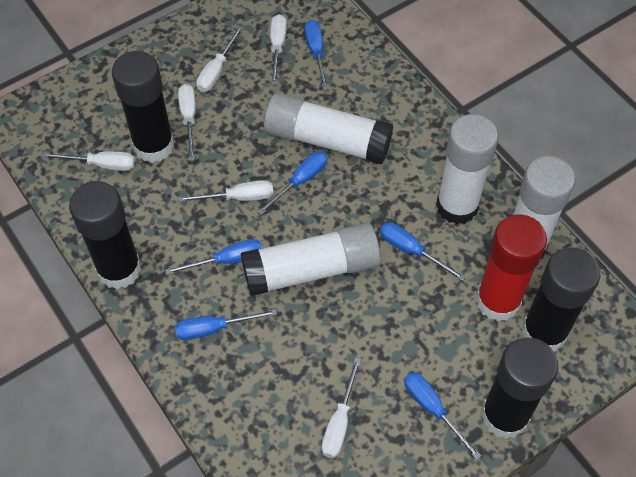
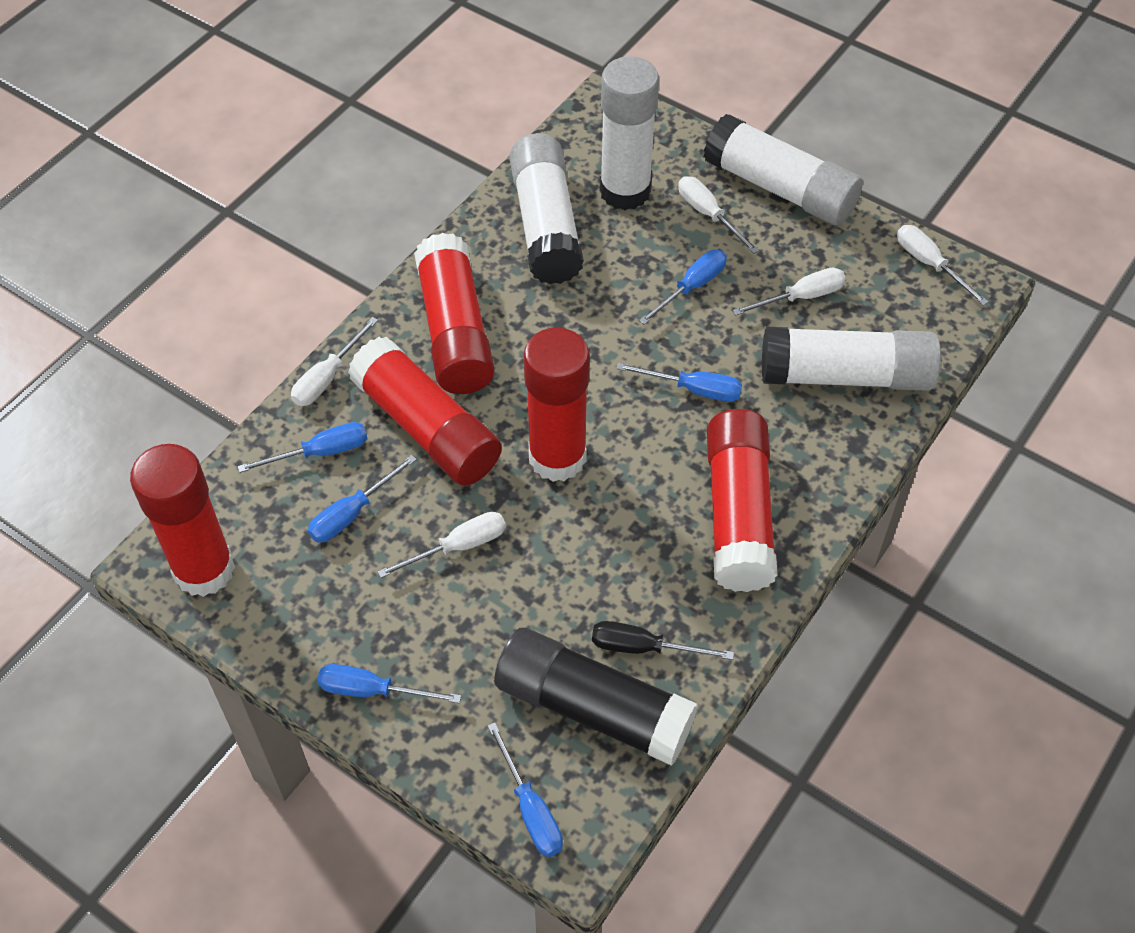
black glue stick: [69,181,141,289] [112,51,174,163] [481,338,559,439] [522,248,600,352] = 4 -> [494,628,698,766] = 1
black screwdriver: none = 0 -> [592,621,734,660] = 1
red glue stick: [476,214,547,322] = 1 -> [130,444,235,597] [348,337,502,486] [414,233,495,394] [523,328,590,482] [707,409,778,592] = 5
white screwdriver: [42,151,135,171] [178,84,196,160] [178,180,273,202] [197,26,243,92] [270,14,287,85] [322,358,361,458] = 6 -> [291,317,378,406] [377,512,506,578] [678,176,759,254] [733,268,846,315] [897,225,988,306] = 5

